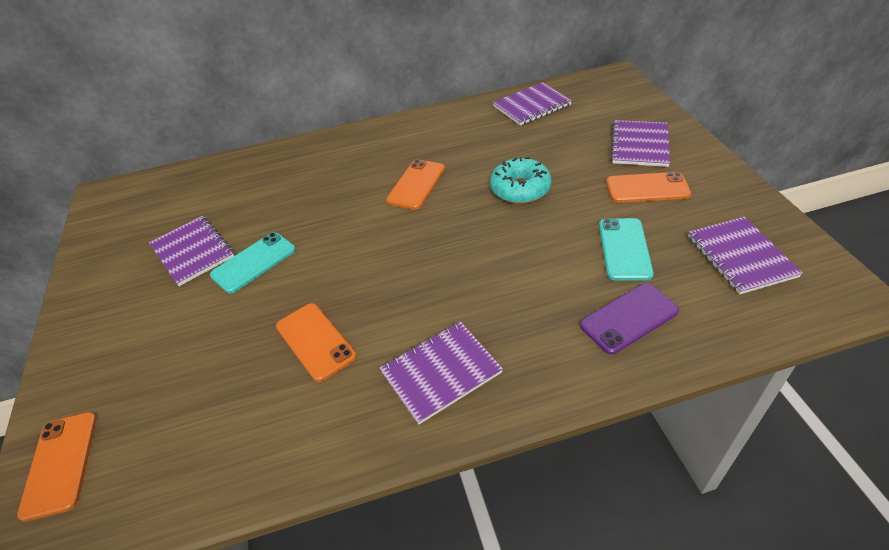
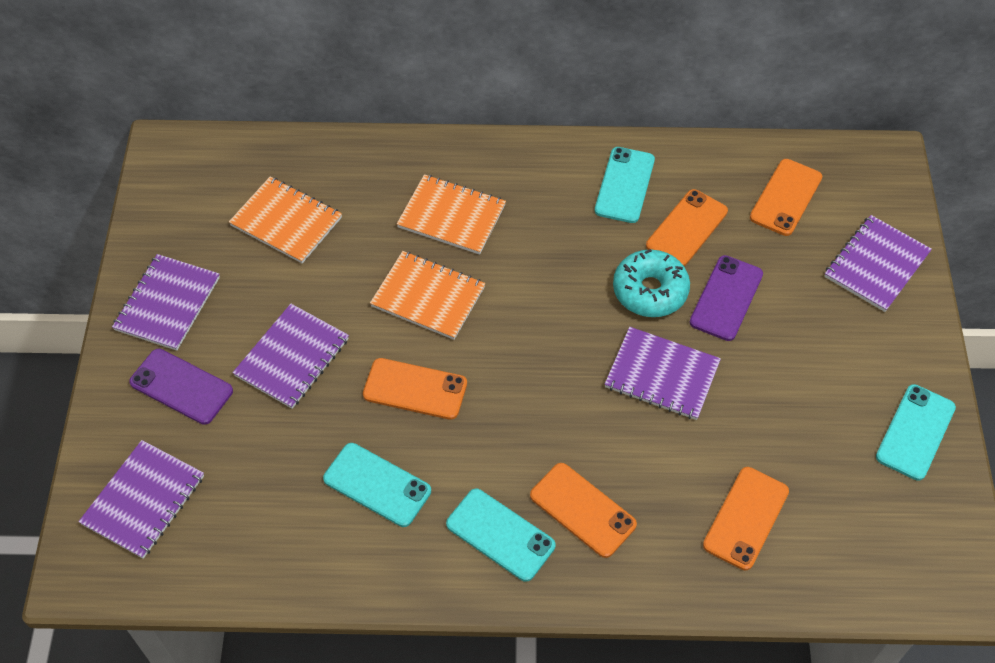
orange notebook: none = 0 -> [229,177,342,263] [370,251,486,340] [397,174,506,255] = 3
orange phone: [17,412,97,522] [276,303,356,382] [386,159,445,210] [606,172,691,203] = 4 -> [363,358,467,420] [530,463,637,558] [646,189,728,266] [703,467,789,571] [750,159,822,236] = 5
purple phone: [580,283,679,354] = 1 -> [129,348,233,425] [690,255,763,341] = 2
turquoise phone: [210,232,296,294] [599,218,654,280] = 2 -> [323,443,431,527] [446,489,556,582] [595,147,655,223] [876,384,956,481] = 4

